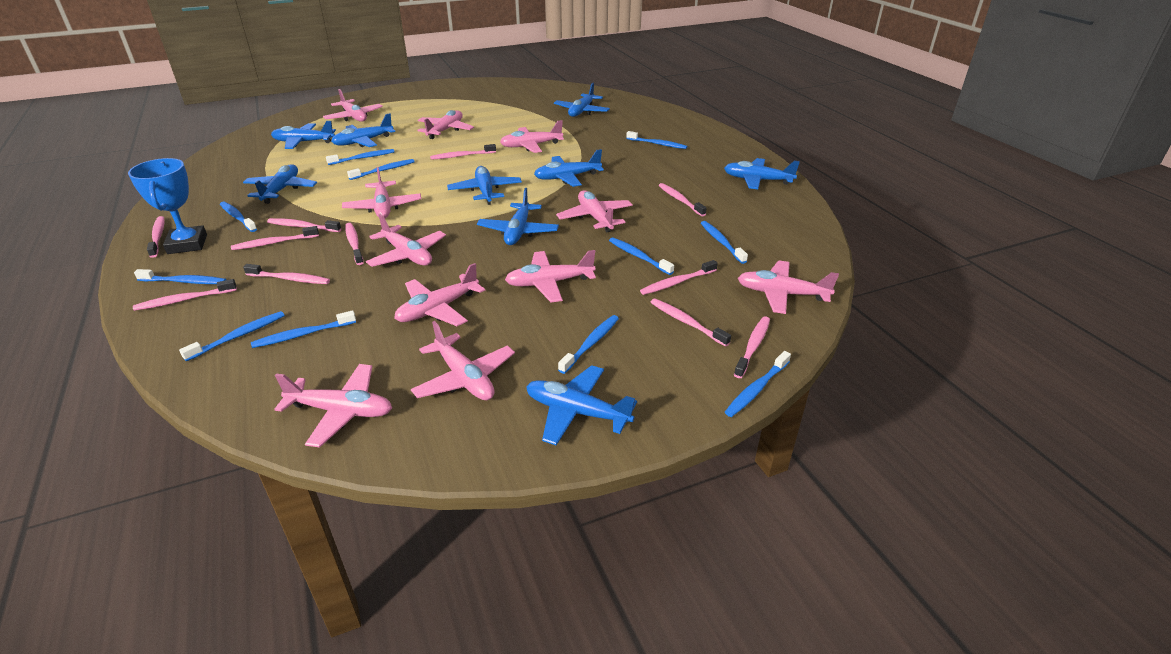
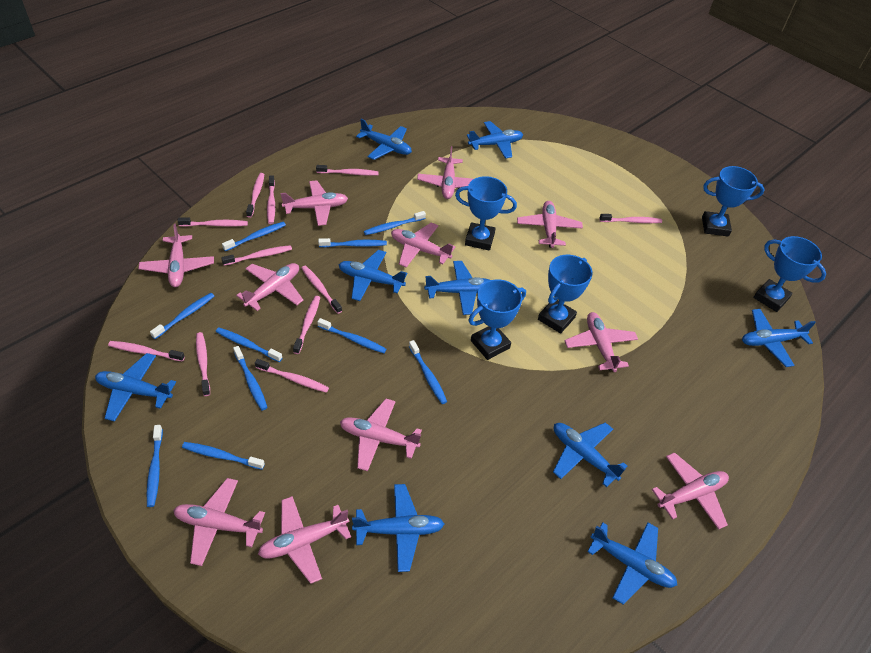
blue toothbrush: [134,269,226,284] [179,311,285,361] [220,202,257,232] [251,310,356,348] [326,149,395,165] [347,159,415,180] [558,315,619,374] [609,237,674,275] [626,131,687,149] [701,221,748,264] [725,351,791,417] = 11 -> [147,425,163,507] [150,293,214,339] [182,442,265,470] [216,327,282,362] [222,222,286,251] [233,346,268,410] [317,318,387,353] [318,238,387,247] [364,211,426,235] [409,340,447,404] = 10
blue trophy: [128,158,207,254] = 1 -> [455,176,517,251] [468,279,526,360] [538,255,593,334] [702,166,765,237] [753,236,826,312] = 5

